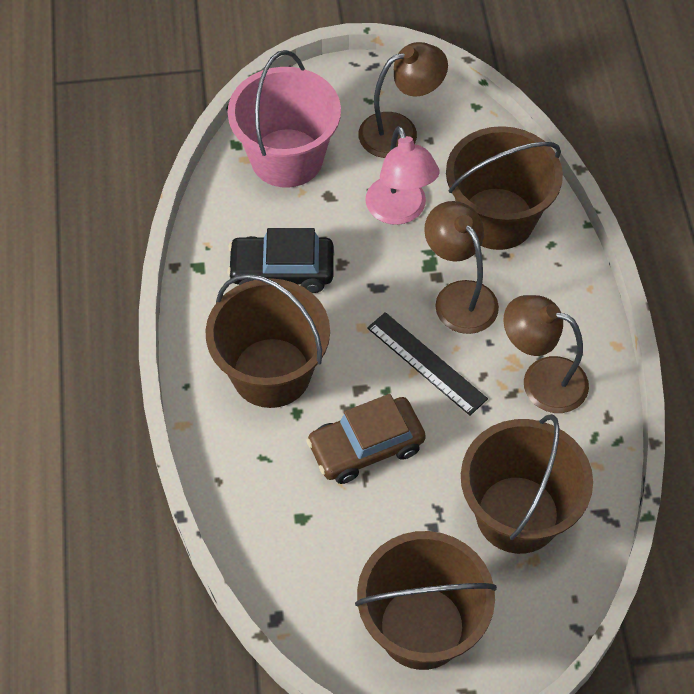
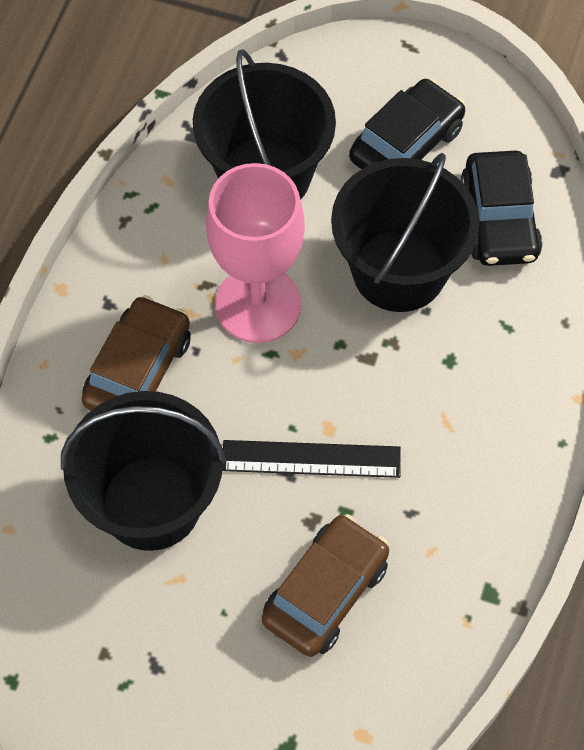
black bucket: none = 0 -> [61,391,226,551] [193,49,336,200] [331,153,479,312] = 3
black car: [227,228,334,293] = 1 -> [349,79,465,169] [461,150,542,266] = 2
brown bucket: [206,274,330,408] [355,531,497,670] [446,126,563,250] [461,414,593,554] = 4 -> none = 0
brown car: [306,394,426,484] = 1 -> [82,295,191,411] [262,514,389,657] = 2
brown lamp: [358,42,448,158] [424,201,499,334] [503,295,589,413] = 3 -> none = 0
pink bucket: [228,50,341,188] = 1 -> none = 0
pink goblet: none = 0 -> [206,163,305,343] = 1
pink lamp: [365,126,439,225] = 1 -> none = 0

